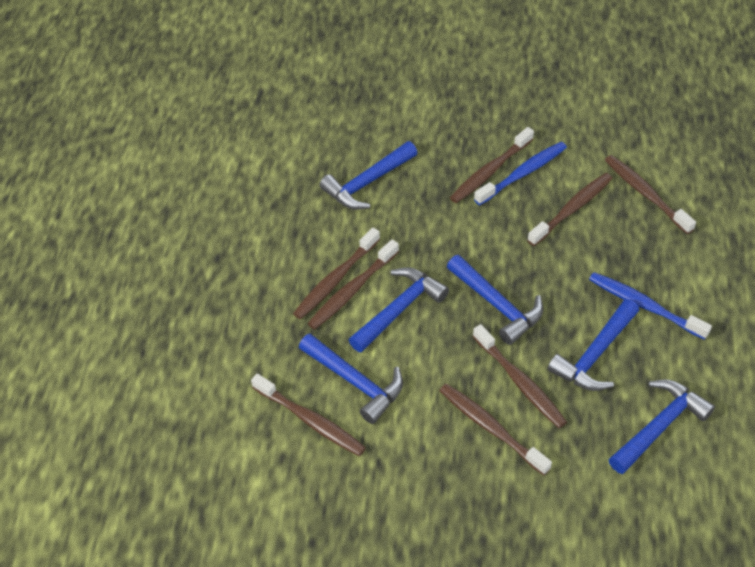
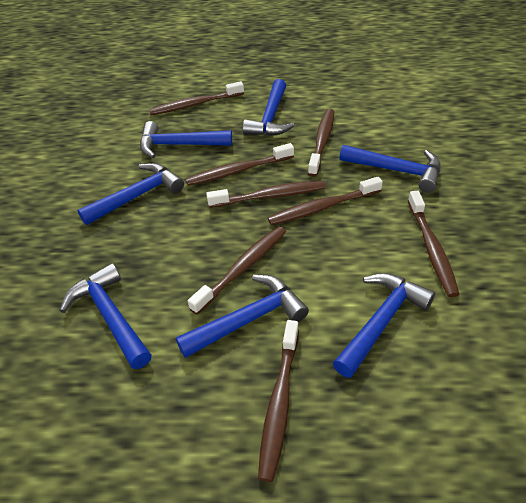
blue hammer: [299,334,403,424] [319,141,417,210] [349,267,449,353] [447,255,543,345] [548,299,639,391] [609,380,715,474] = 6 -> [60,263,152,369] [77,163,184,225] [140,121,232,158] [176,275,309,358] [243,79,295,136] [333,273,435,378] [339,145,441,193] = 7
blue toothbrush: [474,142,567,205] [589,272,712,340] = 2 -> none = 0

